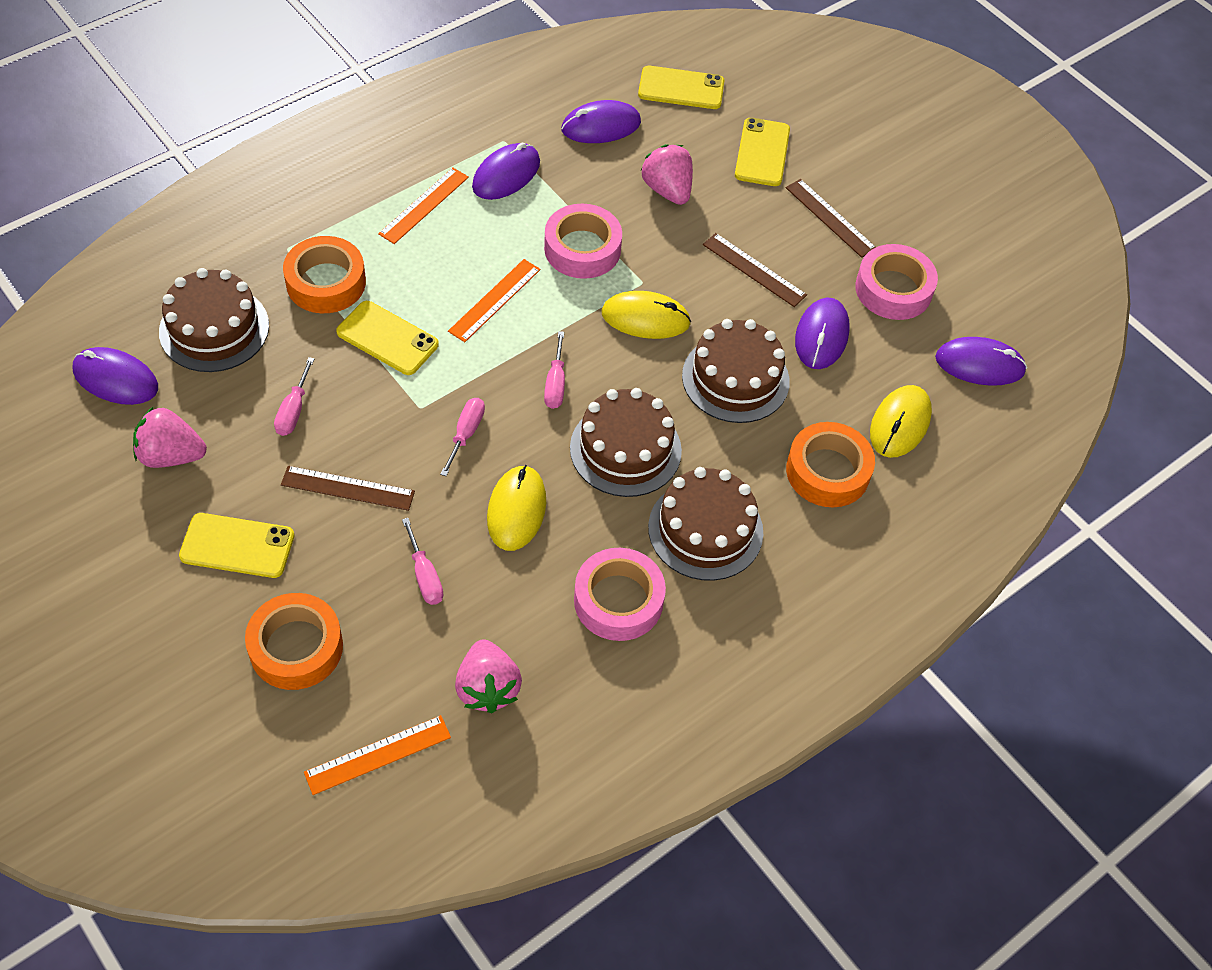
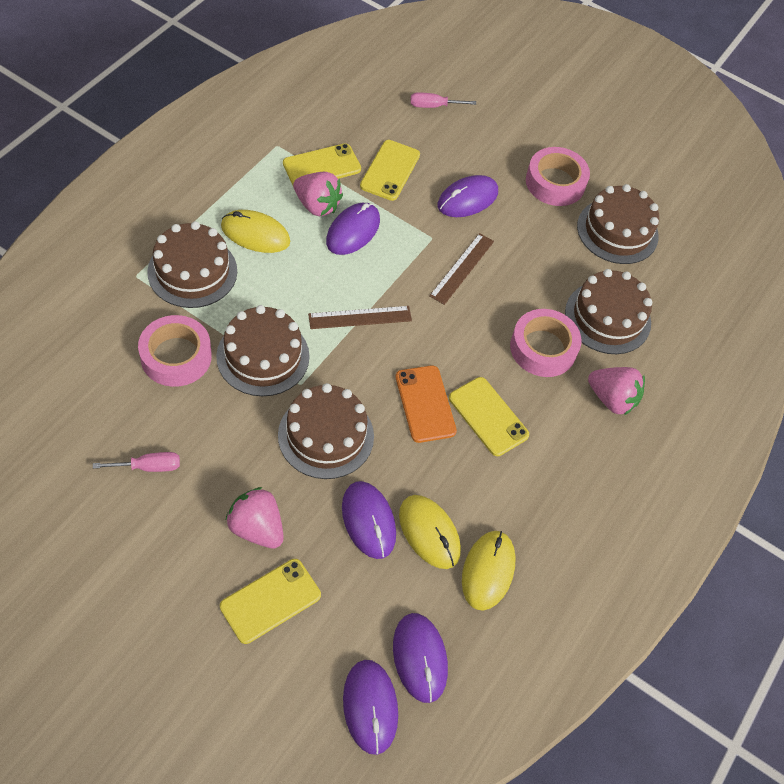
brown cake: [159,268,269,372] [570,388,682,497] [648,467,763,581] [682,319,790,423] = 4 -> [147,221,237,308] [216,305,310,396] [278,383,374,479] [565,269,652,354] [577,184,659,264] = 5
brown ruler: [281,466,415,511] [703,233,807,307] [786,179,876,258] = 3 -> [308,306,412,329] [429,233,494,305] = 2
orange phone: none = 0 -> [396,365,457,443] = 1
orange ruler: [304,715,451,795] [378,168,469,244] [448,259,541,342] = 3 -> none = 0
orange tape: [245,593,343,690] [283,236,366,313] [786,422,875,507] = 3 -> none = 0
pink screwdriver: [274,357,314,436] [402,518,443,605] [440,398,485,476] [544,331,565,409] = 4 -> [93,452,180,472] [410,92,476,108] = 2

